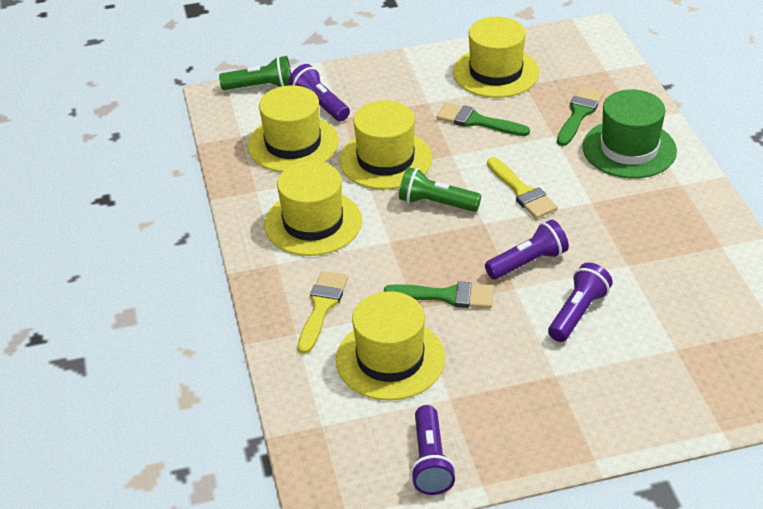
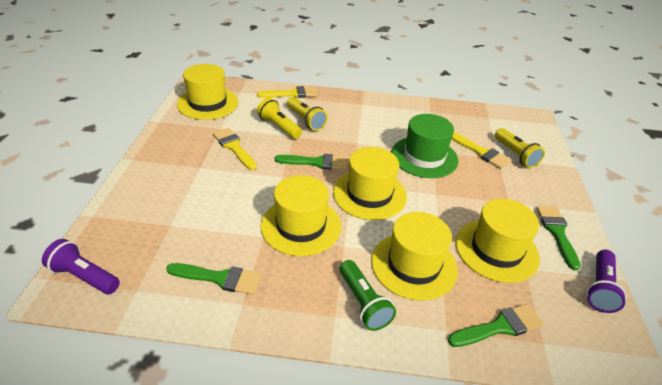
green brush: [384,281,494,308] [437,103,530,136] [557,87,604,146] = 3 -> [166,263,261,295] [275,154,347,170] [448,304,543,347] [536,206,581,271] = 4
green flashlight: [219,56,291,90] [399,167,481,212] = 2 -> [340,260,396,331] = 1
purple flashlight: [289,64,350,121] [410,405,456,495] [485,220,569,279] [548,263,613,342] = 4 -> [42,239,120,294] [586,250,627,313] = 2
yellow brush: [298,271,348,354] [487,157,558,219] = 2 -> [213,128,257,170] [257,86,318,98] [451,132,511,169] = 3
yellow flashlight: none = 0 -> [257,98,302,139] [287,97,328,131] [495,128,545,168] = 3

